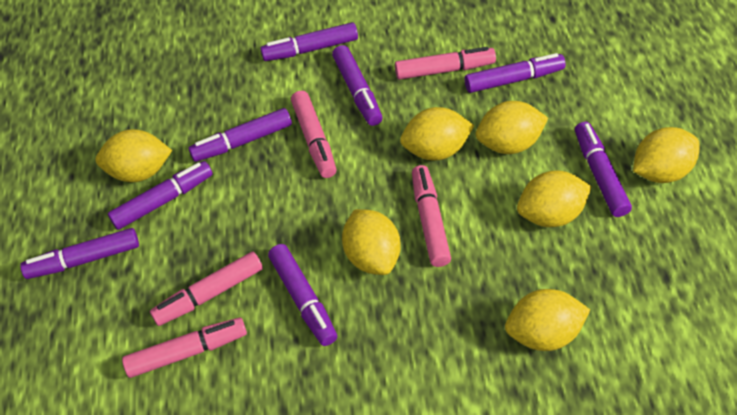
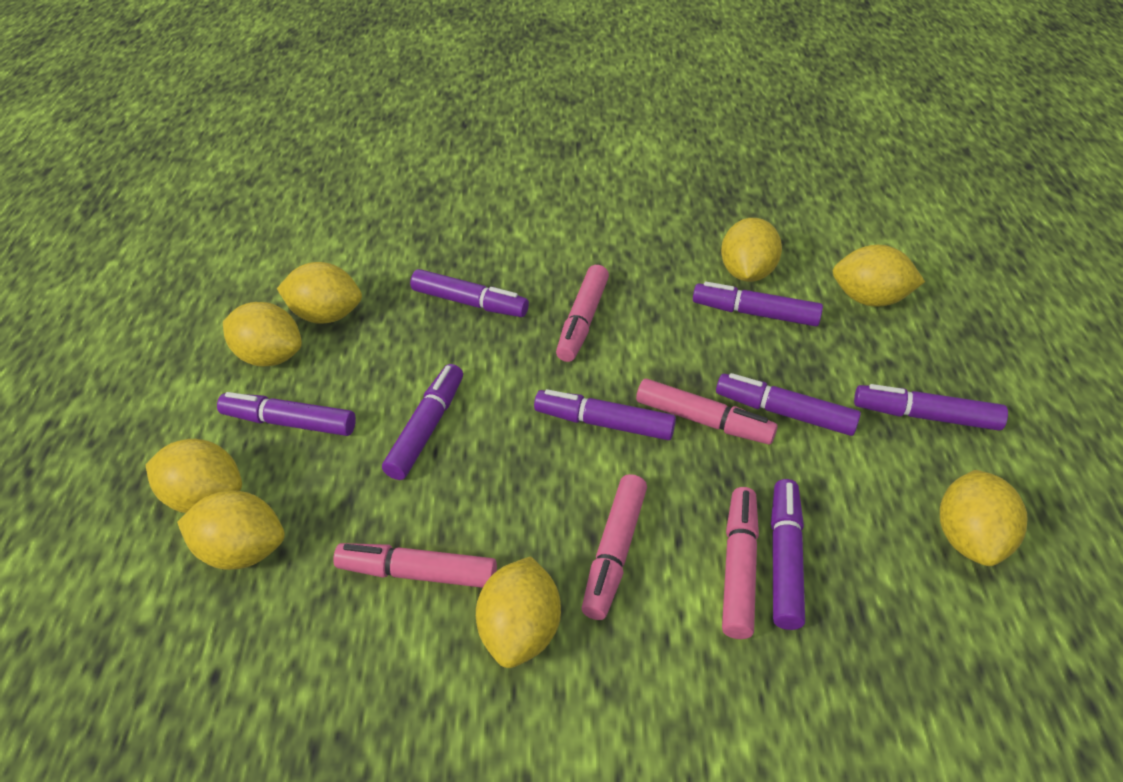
yellow lemon: [96,129,172,182] [342,209,401,275] [400,107,474,161] [476,101,548,154] [505,289,590,351] [517,170,592,227] [633,127,700,183] = 7 -> [146,439,242,513] [177,490,285,570] [223,302,302,367] [277,262,362,324] [476,556,561,668] [721,218,782,282] [833,245,925,307] [940,470,1028,566] = 8

